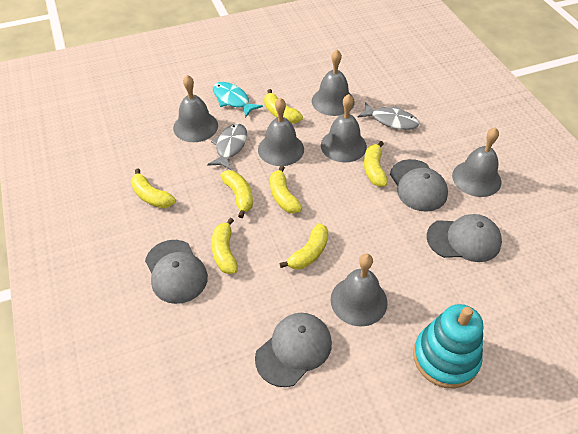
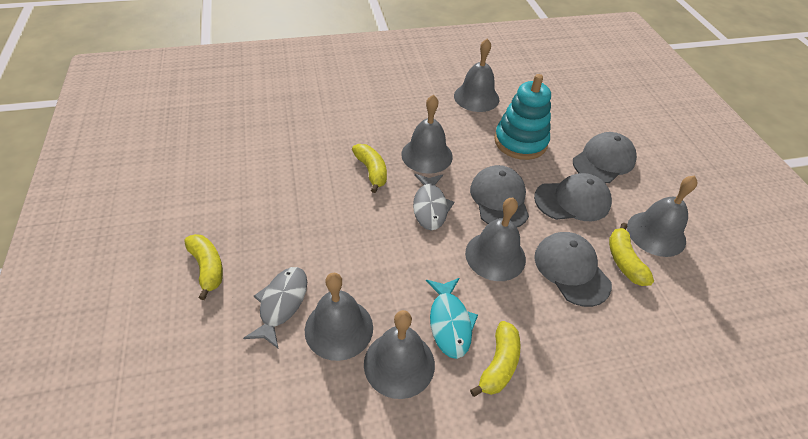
yellow banana: [131,168,176,208] [211,218,238,274] [220,170,253,218] [264,89,303,123] [270,165,302,214] [279,223,328,269] [364,141,388,187] = 7 -> [184,234,223,300] [352,144,387,193] [470,321,521,397] [609,223,654,286] = 4

